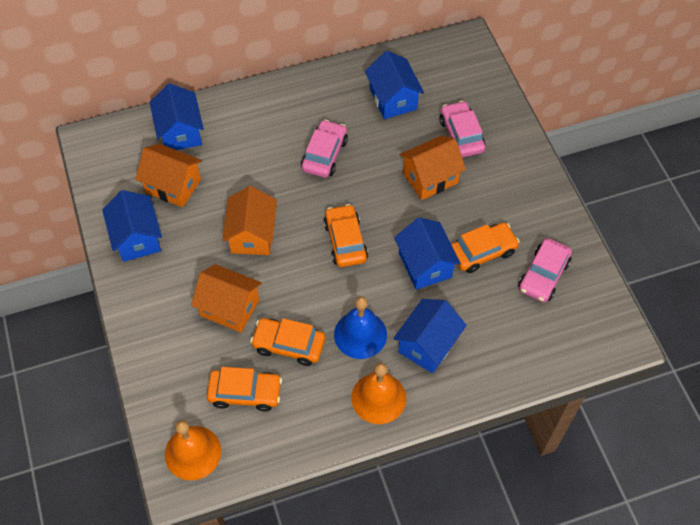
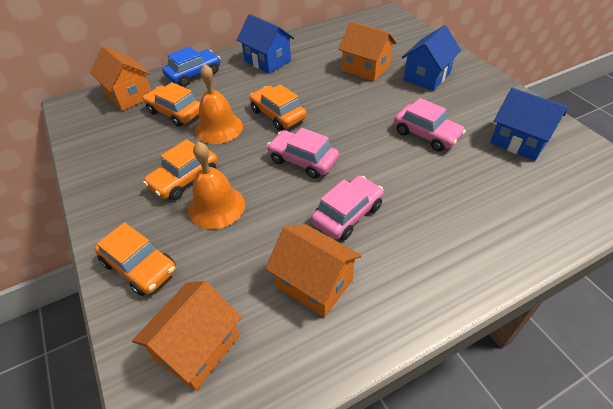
blue bell: [334,296,387,359] = 1 -> none = 0
blue car: none = 0 -> [162,46,221,87] = 1
blue house: [102,190,162,262] [150,83,204,150] [365,51,424,119] [393,299,467,373] [394,217,461,290] = 5 -> [237,14,294,74] [402,25,461,91] [490,88,568,161] = 3

